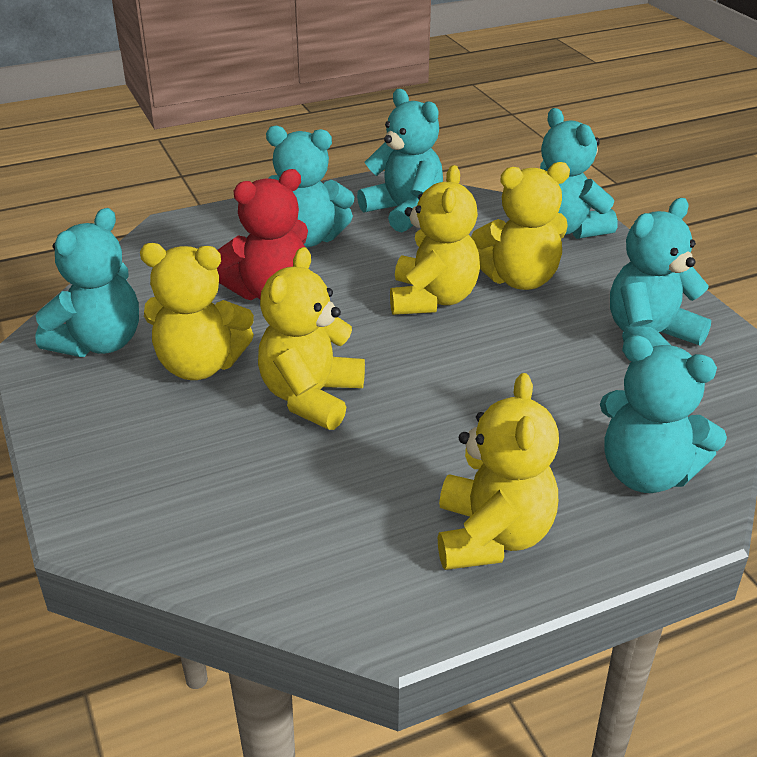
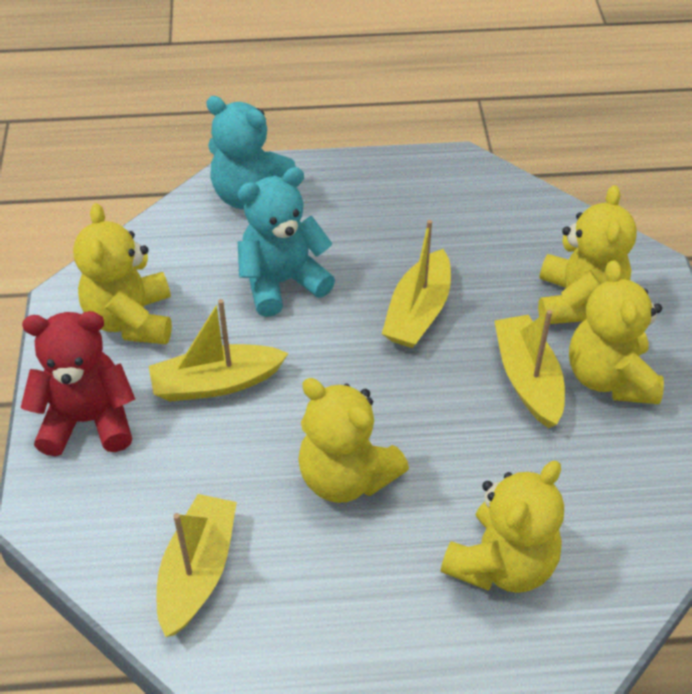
turquoise teddy bear: [35,208,139,357] [266,126,354,248] [357,89,443,233] [540,108,617,239] [600,335,727,493] [610,198,711,347] = 6 -> [206,96,296,209] [238,167,335,317] = 2
yellow boat: none = 0 -> [149,299,289,401] [157,494,237,637] [382,220,451,348] [494,310,565,428] = 4

